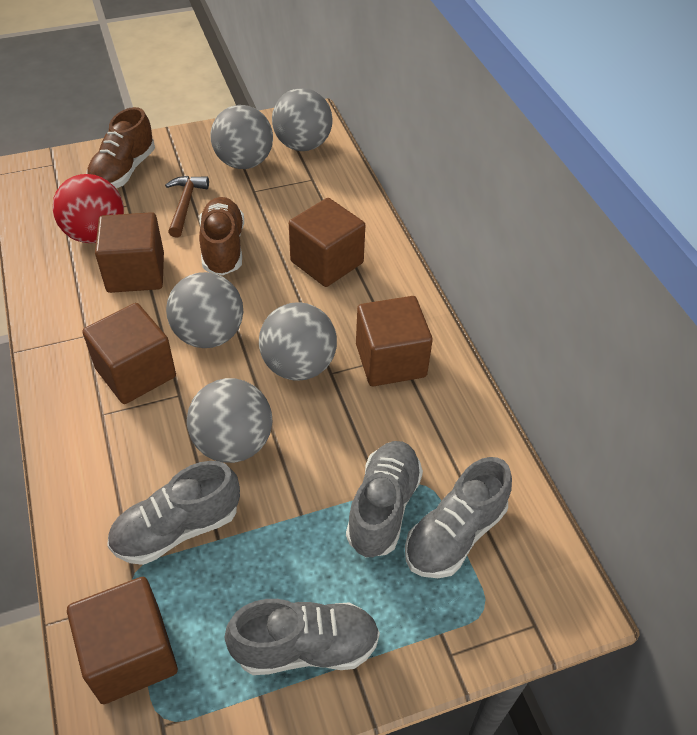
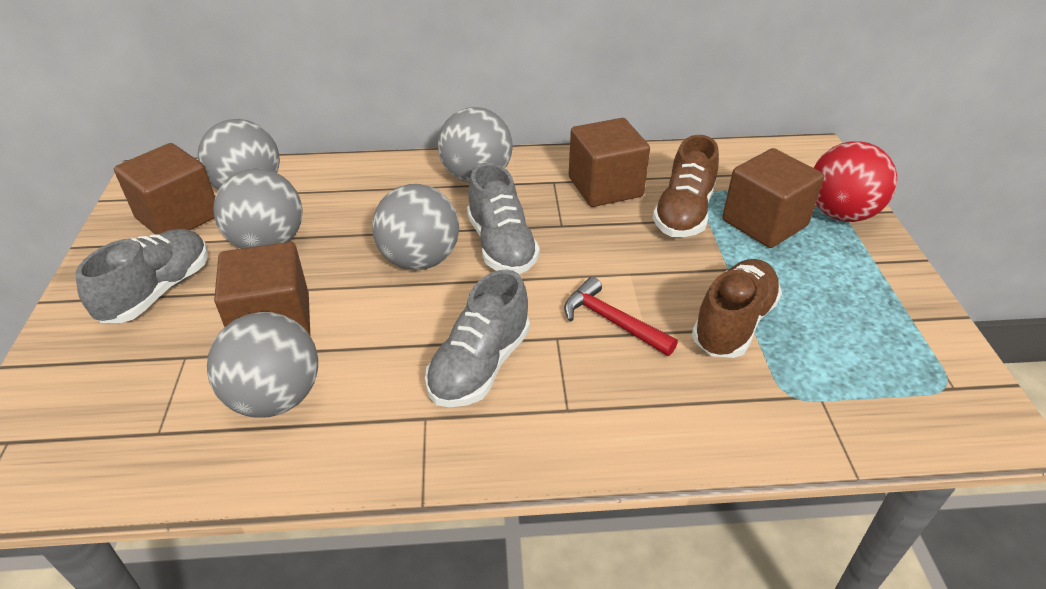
brown cube: [67,577,178,704] [82,303,176,404] [95,212,164,293] [289,198,365,287] [356,296,433,386] = 5 -> [114,143,215,235] [214,242,310,335] [569,118,650,207] [722,148,824,248] = 4
brown hammer: [165,176,209,238] = 1 -> none = 0
grey shoe: [107,461,240,565] [224,599,380,675] [346,441,423,557] [405,457,512,578] = 4 -> [75,229,208,323] [425,269,530,407] [467,163,540,274] = 3
red hammer: none = 0 -> [564,277,678,356] = 1

